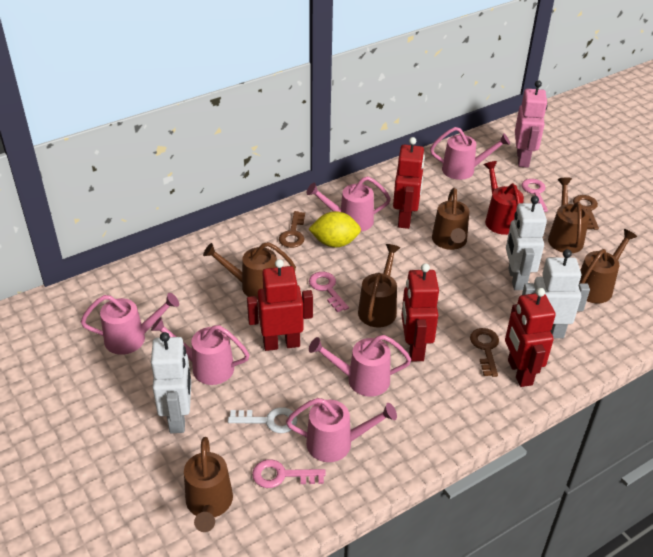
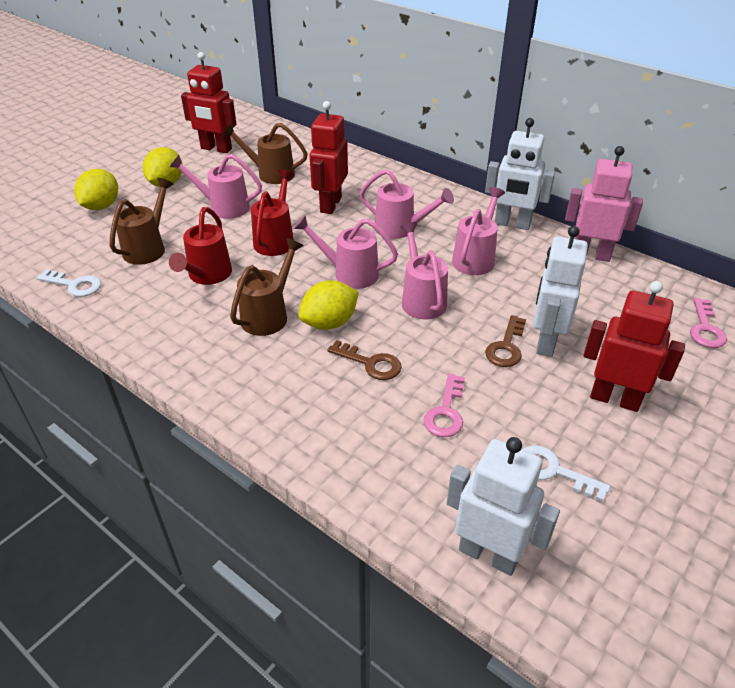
brown key: [279,211,305,248] [470,328,499,377] [573,195,599,230] = 3 -> [327,340,402,380] [485,315,526,367] = 2
brown watering can: [184,437,233,532] [203,242,296,300] [358,244,401,327] [432,188,469,250] [548,177,590,253] [579,229,637,303] = 6 -> [110,178,174,265] [223,123,308,184] [230,238,304,336] = 3
pink key: [252,459,326,488] [309,272,349,312] [521,179,548,212] = 3 -> [423,374,465,437] [690,298,727,348] = 2
pink watering can: [81,293,179,355] [151,317,250,385] [286,398,397,462] [307,177,391,232] [309,335,411,397] [430,127,510,180] = 6 -> [170,154,262,219] [294,215,398,289] [360,169,454,239] [400,222,448,320] [452,187,505,275] = 5
red robot: [247,259,313,351] [393,137,425,229] [401,263,439,362] [505,288,556,387] = 4 -> [181,52,237,153] [310,101,348,214] [583,281,685,412] = 3
red watering can: [484,161,524,235] = 1 -> [169,207,232,285] [251,170,294,256] = 2
white key: [228,407,297,433] = 1 -> [36,269,101,297] [522,445,610,502] = 2
yellow lemon: [309,211,361,247] = 1 -> [74,169,118,210] [143,147,183,187] [298,280,359,330] = 3

